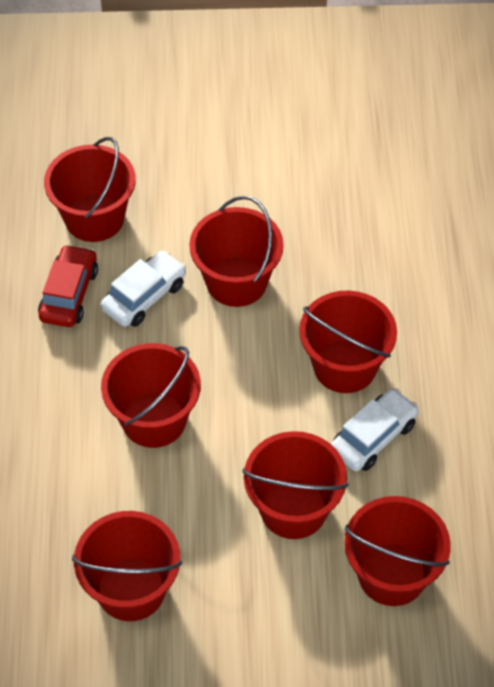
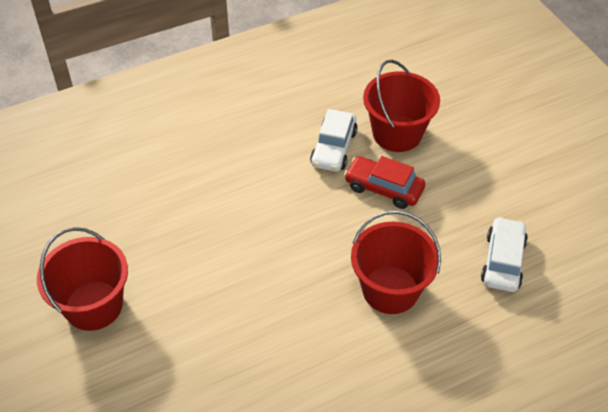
red bucket: [44,137,136,242] [72,511,182,621] [101,343,201,448] [189,196,284,307] [242,431,348,539] [299,290,397,393] [344,496,451,606] = 7 -> [37,227,128,331] [351,211,441,314] [363,60,440,152] = 3

